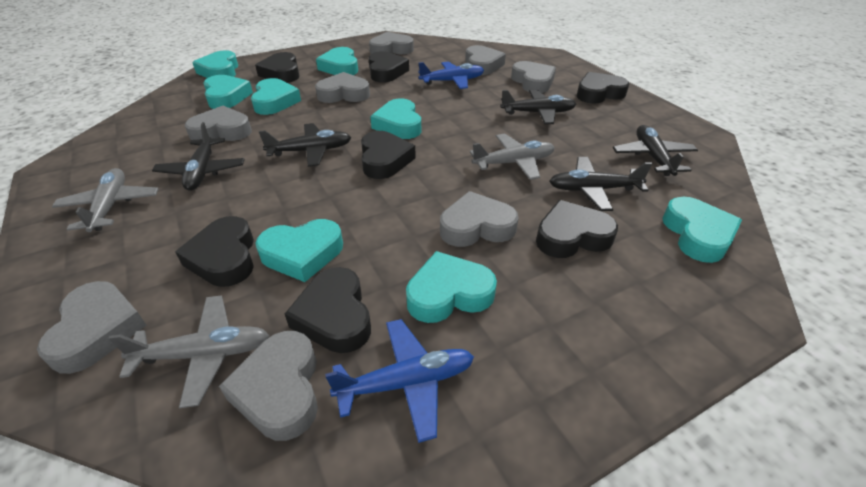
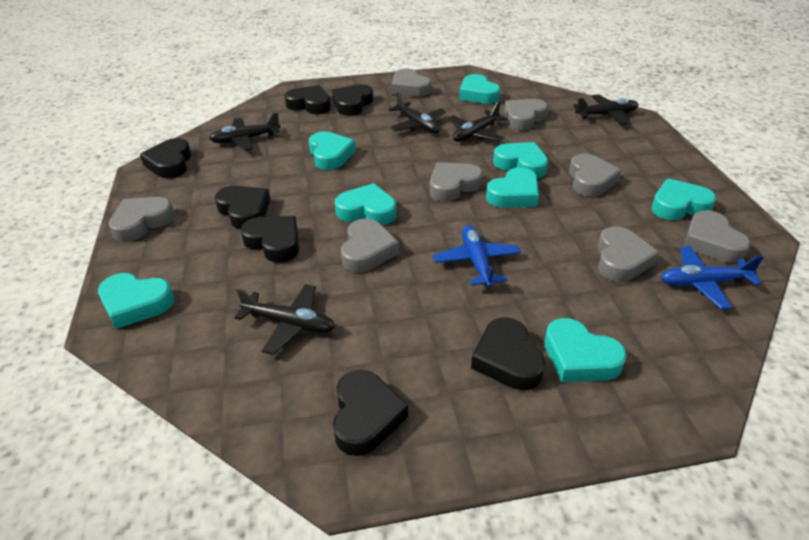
grey plane: [52,168,158,232] [108,295,269,408] [470,134,555,180] = 3 -> none = 0

